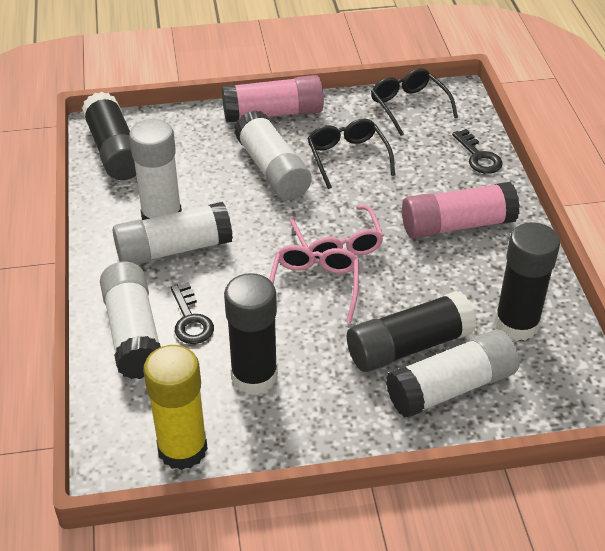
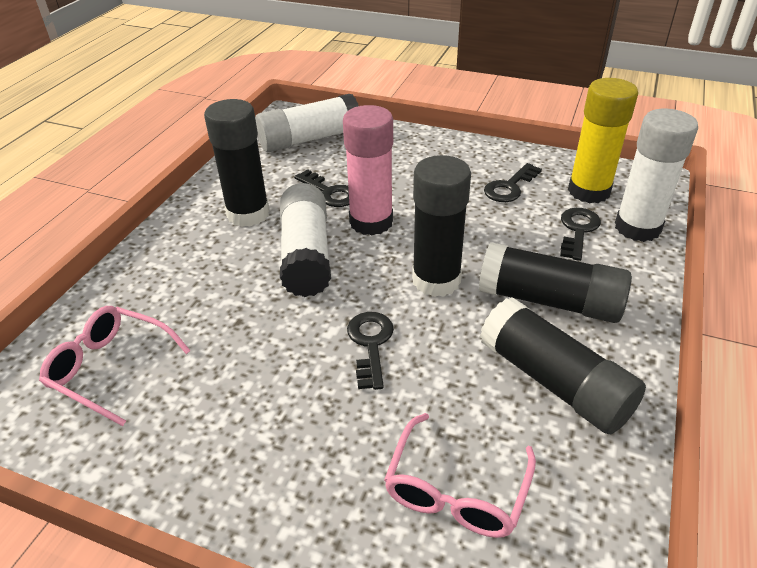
black glasses: [307,119,395,189] [371,68,458,136] = 2 -> none = 0
black key: [170,282,214,344] [452,129,503,174] = 2 -> [294,169,349,207] [347,312,394,390] [484,163,542,202] [560,208,601,261] = 4
pink glue stick: [222,75,324,123] [402,182,520,239] = 2 -> [343,105,393,235] = 1
white glue stick: [100,262,161,379] [113,202,233,264] [129,119,182,220] [234,110,312,200] [386,330,519,418] = 5 -> [255,94,358,152] [280,183,331,297] [615,109,698,242] = 3

